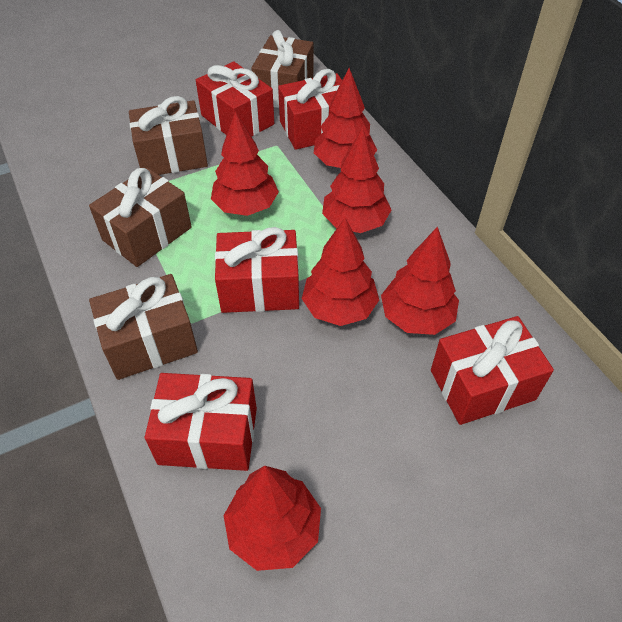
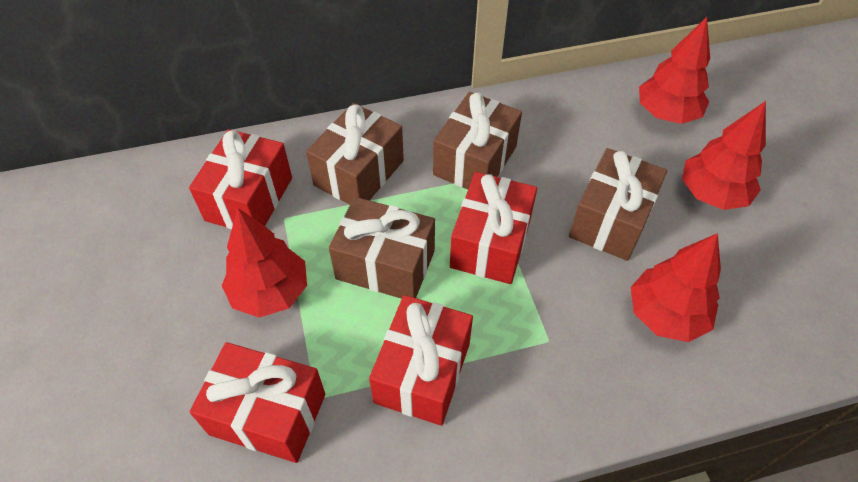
red gift: [145,373,257,471] [196,62,274,137] [215,227,299,313] [278,69,342,150] [431,316,554,425] = 5 -> [189,129,292,229] [190,342,325,463] [369,295,473,426] [450,172,537,284] = 4
red tree: [211,111,279,216] [223,466,321,571] [302,218,379,326] [314,68,377,168] [322,128,391,233] [381,227,459,335] = 6 -> [222,208,307,318] [631,233,721,342] [639,17,710,124] [682,101,766,210] = 4

